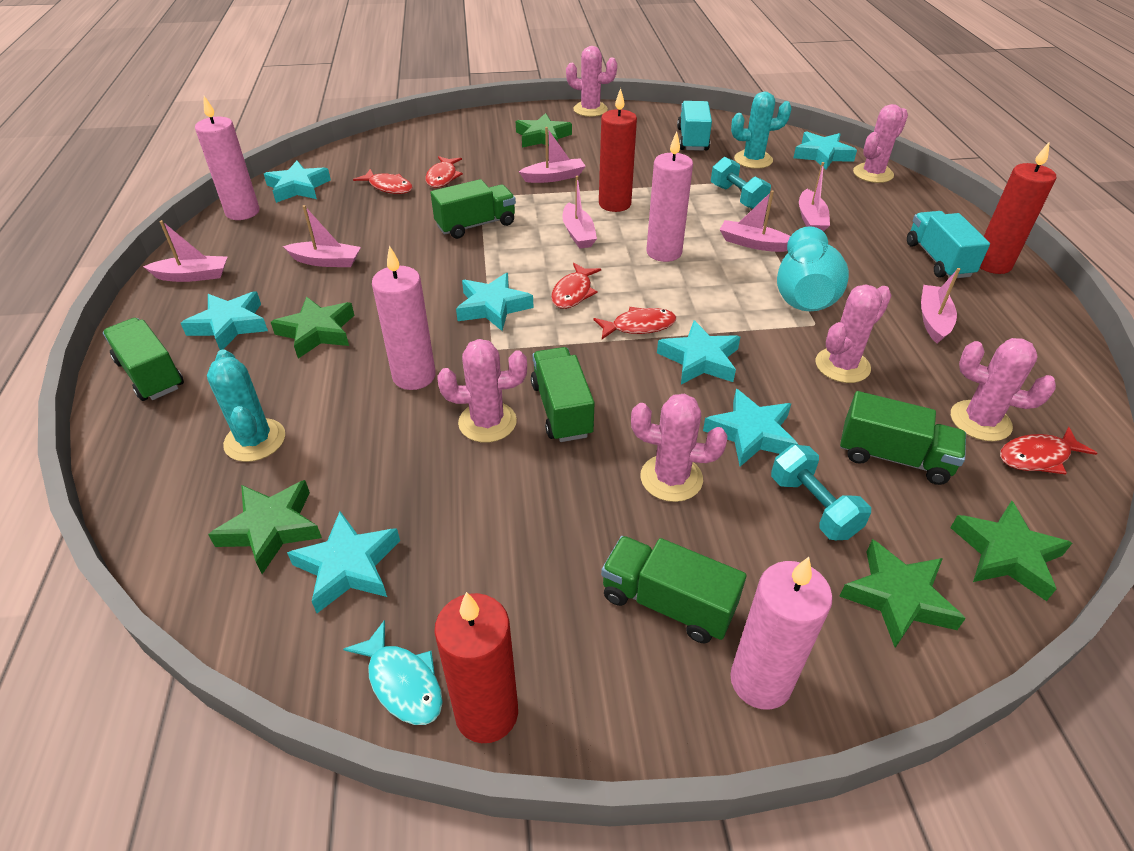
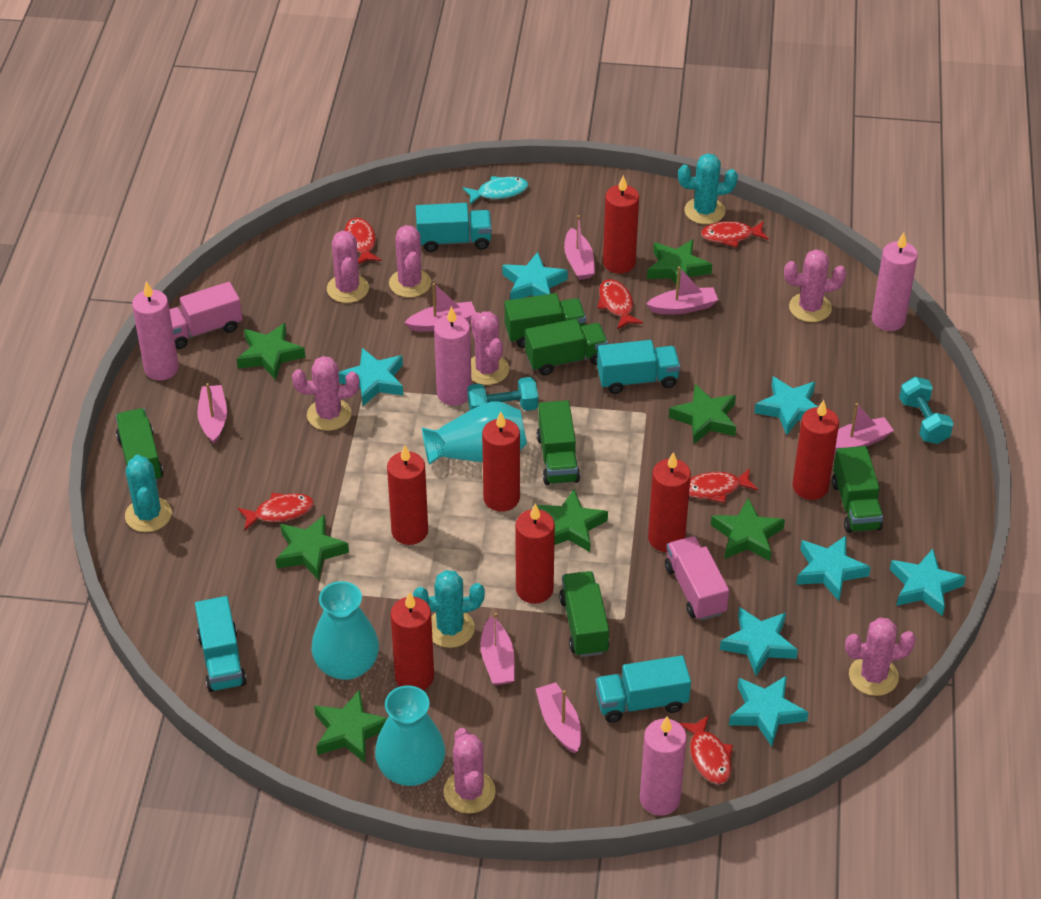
green star: [208,480,322,574] [271,296,355,359] [516,113,572,148] [839,539,966,648] [950,501,1072,601] = 5 -> [237,323,305,380] [276,515,349,580] [314,689,387,763] [537,489,608,552] [647,239,712,288] [669,384,736,444] [711,498,785,561] = 7
green truck: [103,318,184,401] [430,179,516,239] [531,347,595,442] [601,536,746,643] [840,391,966,485] = 5 -> [116,408,163,482] [504,293,586,348] [525,319,608,375] [537,400,580,485] [559,571,609,657] [832,446,883,533] = 6
pink cactus: [438,339,527,443] [566,46,617,117] [631,394,728,502] [816,285,892,383] [853,104,908,183] [951,338,1056,441] = 6 -> [292,356,359,431] [327,231,369,303] [389,225,431,298] [444,728,496,814] [471,311,509,385] [784,249,846,322] [845,617,916,696] = 7
pink truck: none = 0 -> [169,282,242,349] [665,536,729,621] = 2
red candle: [434,592,518,743] [599,88,637,212] [980,141,1056,274] = 3 -> [387,445,428,545] [391,592,434,690] [482,412,520,512] [516,504,555,604] [603,175,639,274] [648,452,691,552] [792,400,839,500] = 7
red fish: [353,169,413,194] [425,156,463,188] [551,263,601,309] [593,307,676,339] [1000,427,1097,475] = 5 -> [238,493,314,530] [345,218,382,264] [597,279,643,330] [679,715,733,784] [689,468,758,503] [701,221,768,247] = 6
turquoise cactus: [207,349,285,462] [731,92,792,169] = 2 -> [125,455,172,532] [413,570,485,648] [678,153,738,224] = 3
turquoise truck: [677,101,712,151] [907,211,990,278] = 2 -> [195,596,247,692] [416,203,492,252] [595,655,691,723] [597,340,680,394] = 4
turquoise vase: [777,226,849,311] = 1 -> [311,581,379,680] [375,685,445,786] [422,402,527,465] = 3

